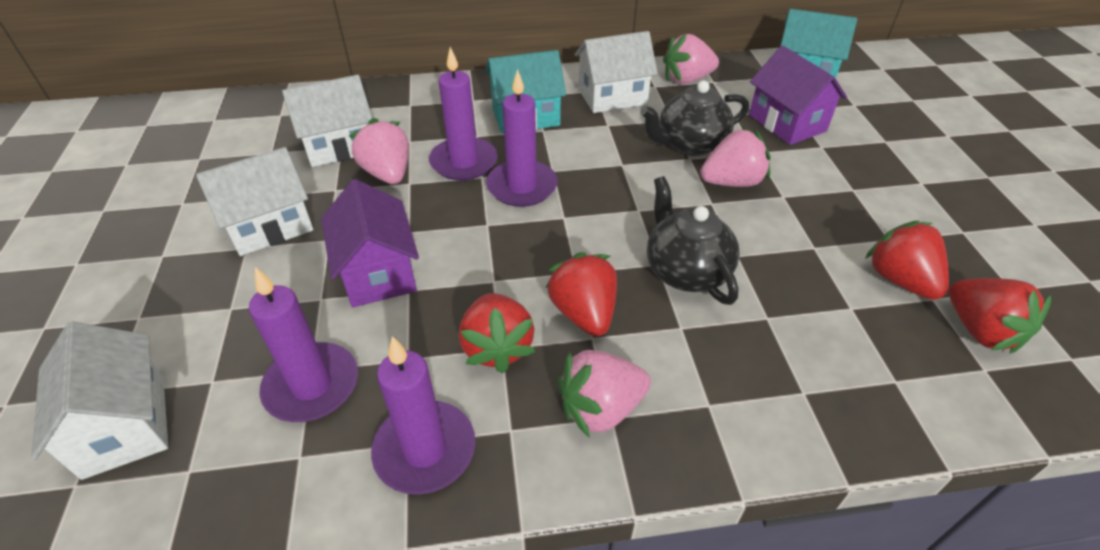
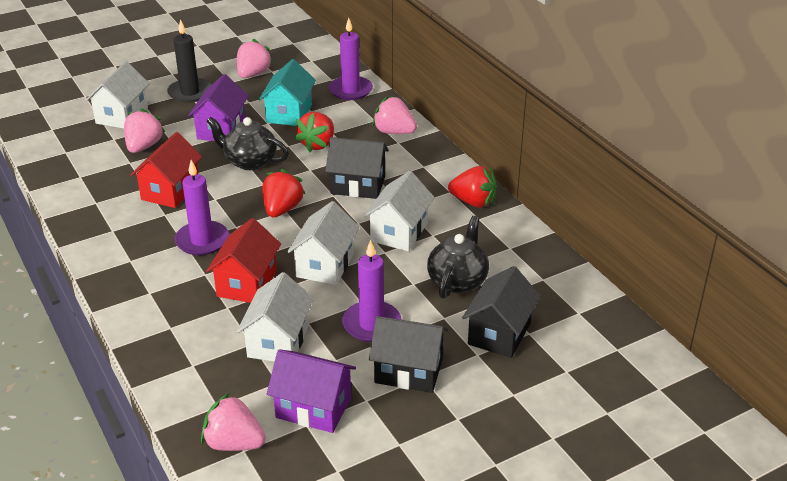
black candle: none = 0 -> [167,19,211,103] = 1
black house: none = 0 -> [325,137,389,199] [369,316,448,393] [462,266,541,358] = 3
purple candle: [248,267,358,422] [371,336,475,495] [429,47,498,181] [486,69,558,207] = 4 -> [174,160,229,256] [329,18,373,100] [342,240,401,342] = 3
red house: none = 0 -> [131,132,202,208] [206,218,281,303] = 2
red strawberry: [459,293,535,373] [546,252,617,337] [865,221,949,300] [949,278,1051,354] = 4 -> [263,169,305,217] [295,112,334,152] [448,166,497,208] = 3
turquoise house: [485,50,566,134] [781,9,857,79] = 2 -> [259,59,316,126] = 1

